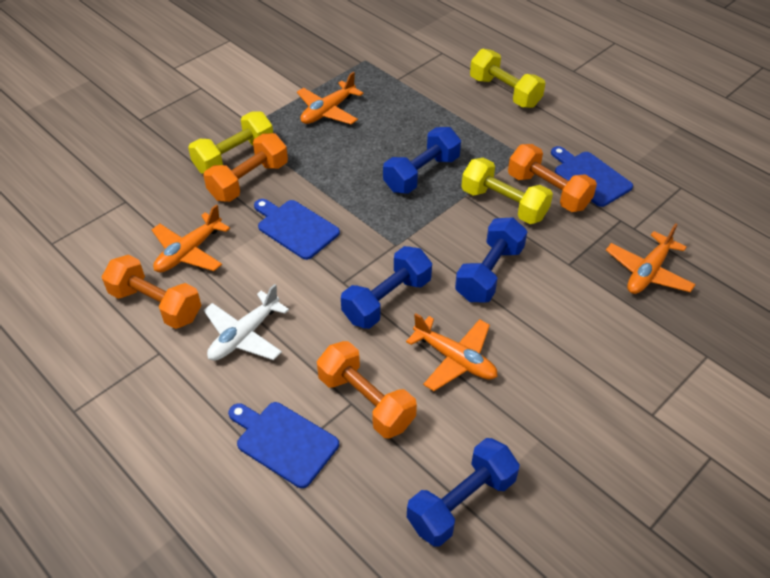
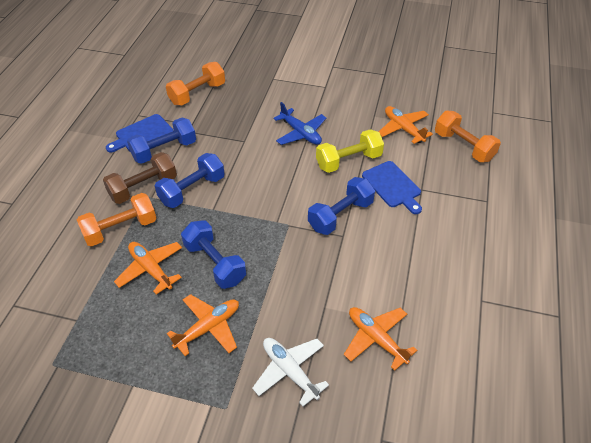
blue cutting board: [228,402,339,488] [254,199,340,260] [551,146,633,207] = 3 -> [106,114,174,152] [362,161,422,214] = 2
blue plane: none = 0 -> [273,102,326,145] = 1
brown dumbbell: none = 0 -> [103,152,177,204] = 1
orange dumbbell: [102,255,201,329] [203,133,288,202] [317,341,417,438] [508,144,597,212] = 4 -> [77,193,157,247] [166,62,225,105] [435,111,501,162] = 3
yellow dumbbell: [188,111,273,174] [461,158,553,224] [470,49,545,108] = 3 -> [316,129,384,173] = 1

